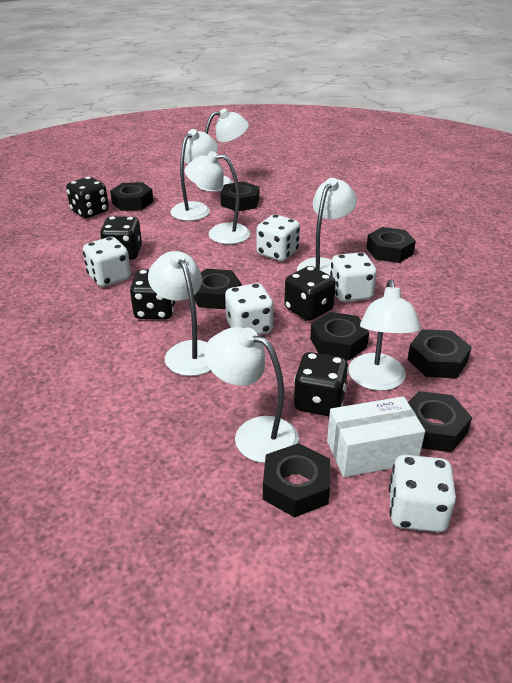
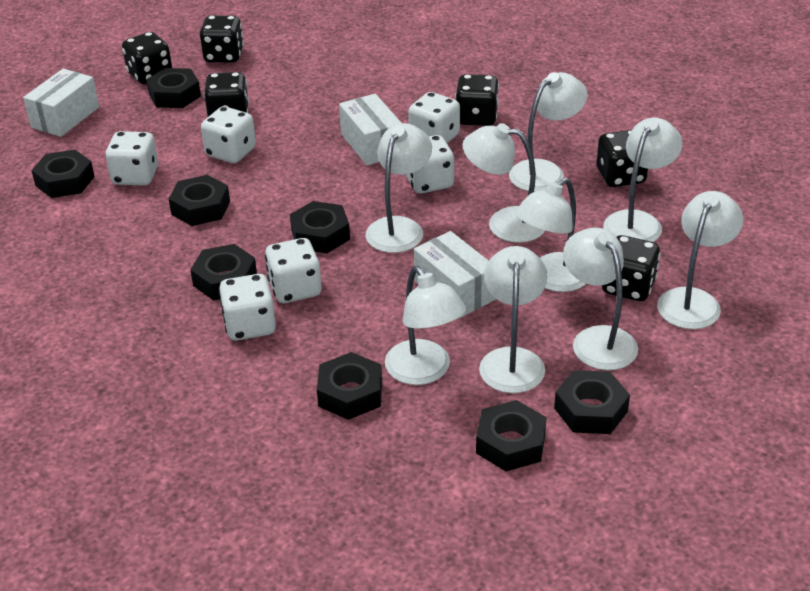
black dice: [66,177,109,218] [100,216,142,260] [130,270,175,320] [284,266,336,321] [294,352,349,416] = 5 -> [122,32,172,84] [200,16,244,63] [204,72,249,117] [455,74,499,126] [597,130,648,187] [602,235,661,301] = 6
white box: [327,396,425,477] = 1 -> [23,69,99,137] [339,94,401,165] [414,231,495,318] = 3
white dice: [83,237,131,287] [225,283,274,335] [257,215,300,261] [330,252,377,302] [389,455,456,532] = 5 -> [105,131,158,186] [201,106,256,163] [219,274,276,340] [265,238,322,303] [405,135,454,194] [408,92,460,143] = 6
white lamp: [148,251,211,376] [170,129,218,221] [185,151,250,244] [196,108,249,192] [204,327,299,463] [297,178,357,275] [349,280,421,391] = 7 -> [365,123,432,253] [385,266,467,385] [463,123,545,243] [479,246,547,393] [509,72,587,192] [515,178,586,292] [563,228,638,370] [603,118,682,242] [657,191,743,329] = 9

